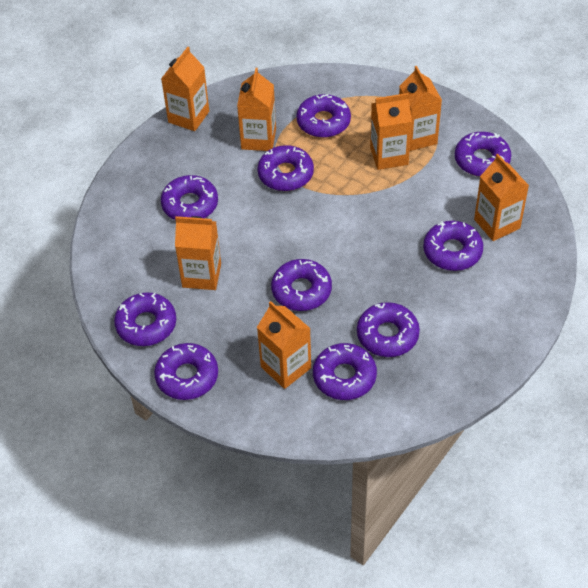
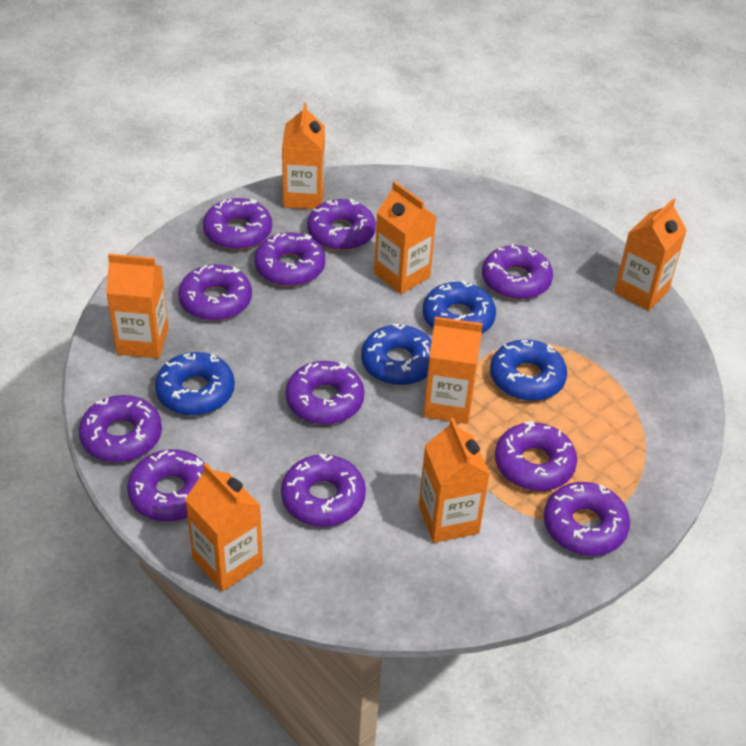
blue donut: none = 0 -> [155,352,235,416] [361,324,432,385] [423,281,496,334] [490,339,567,401] = 4
purple donut: [114,292,176,346] [154,343,218,400] [161,175,218,220] [257,145,314,191] [271,259,332,311] [296,94,351,138] [313,343,377,400] [357,302,420,357] [423,221,483,271] [455,132,511,177] = 10 -> [79,395,162,462] [127,449,205,521] [178,264,252,321] [203,198,272,250] [254,232,325,286] [281,454,366,527] [285,361,365,425] [307,199,376,251] [482,244,553,300] [495,421,577,491] [544,482,630,556] = 11

